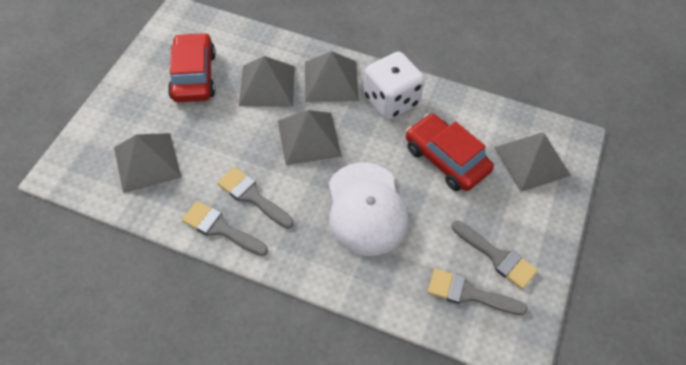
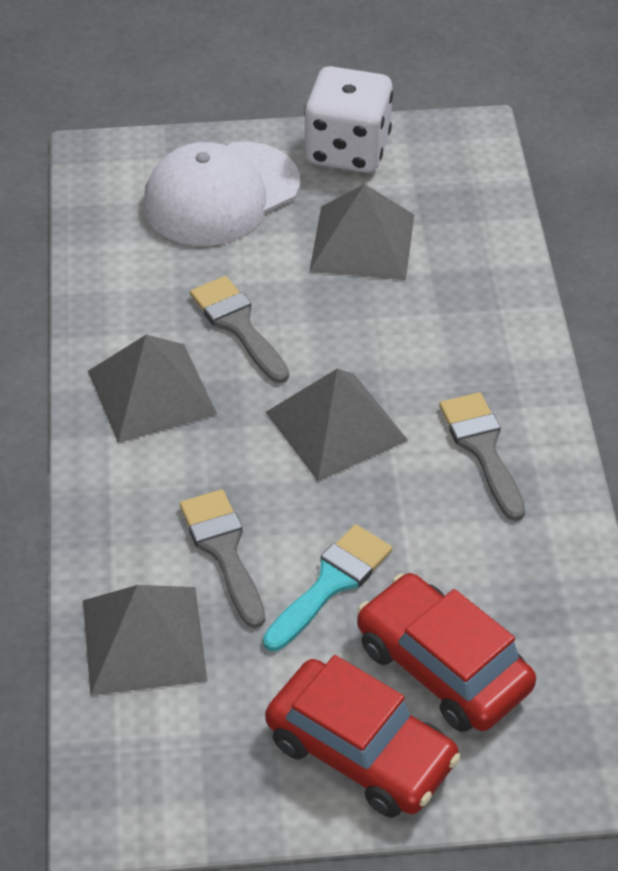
grey brush: [182,201,268,256] [217,167,294,229] [428,269,528,315] [451,220,538,289] = 4 -> [180,489,265,628] [190,276,289,383] [439,392,525,521] = 3
grey pyramid: [114,133,182,193] [239,56,295,107] [278,110,342,165] [305,51,359,102] [494,132,571,192] = 5 -> [83,585,208,696] [88,335,217,443] [265,368,408,481] [310,184,414,280] = 4
turquoise brush: none = 0 -> [263,524,392,651] = 1

